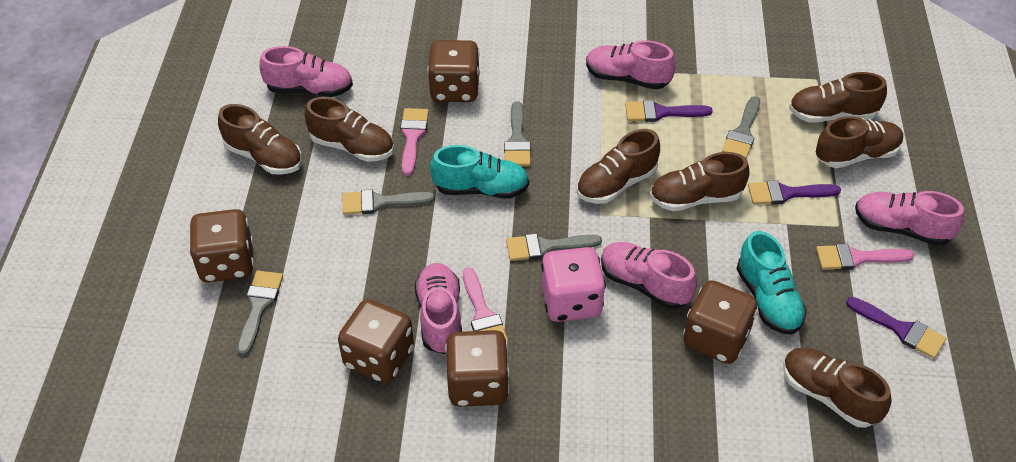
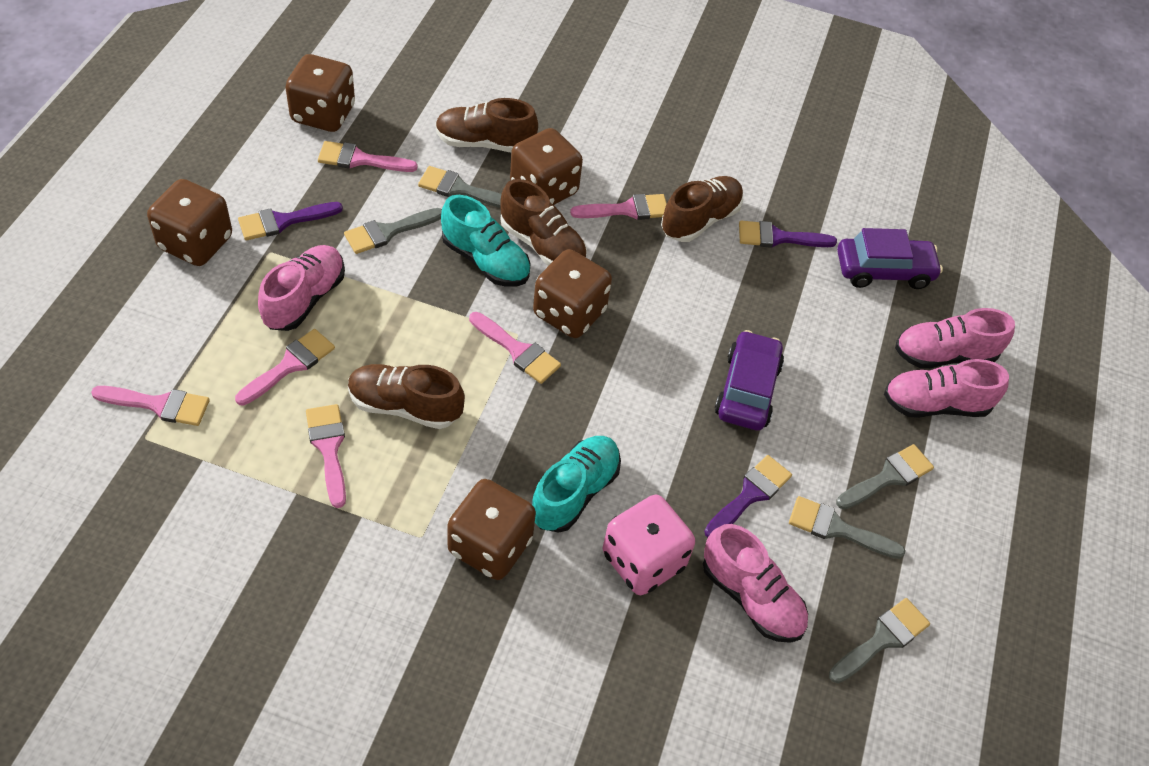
brown shoe: [218,104,302,175] [305,97,394,162] [577,129,660,204] [650,152,750,211] [783,348,892,428] [789,72,887,123] [816,116,904,168] = 7 -> [348,364,465,429] [435,98,538,152] [500,179,587,266] [661,176,743,242] = 4
pink brush: [400,108,429,175] [463,268,508,343] [816,244,914,270] = 3 -> [91,386,210,426] [235,329,335,406] [306,404,346,508] [318,141,418,172] [469,312,561,384] [570,194,667,220] = 6
pink shoe: [259,46,353,97] [415,263,462,354] [586,40,676,90] [601,242,697,309] [855,191,964,246] = 5 -> [258,245,345,331] [703,524,808,643] [884,359,1009,418] [895,308,1015,368] = 4
purple car: none = 0 -> [715,330,784,430] [837,228,943,289] = 2

